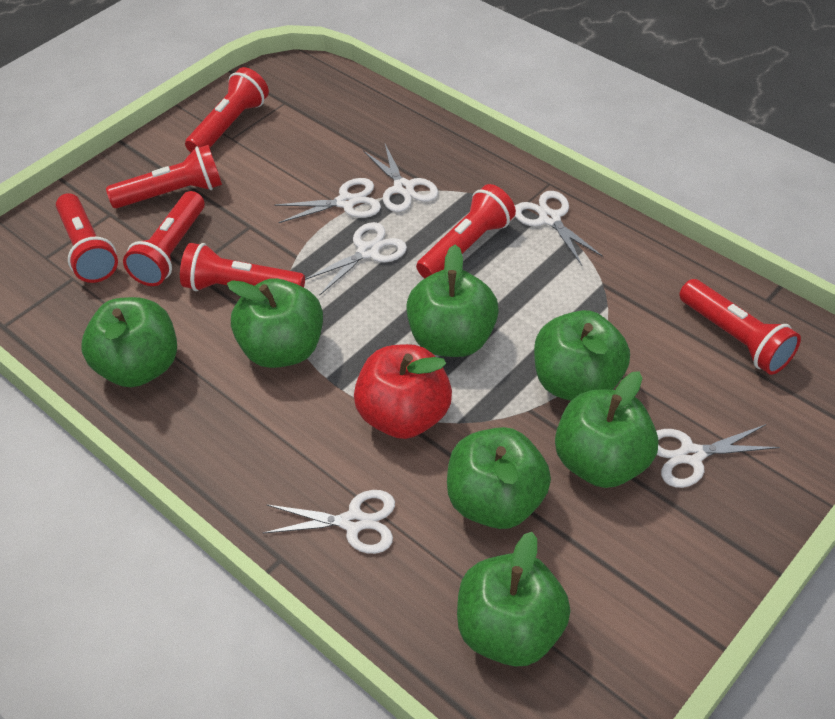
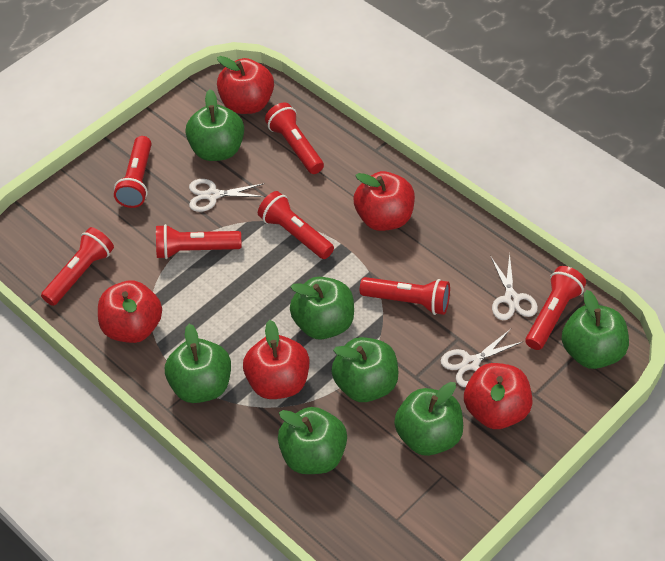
red apple: [354,344,452,439] = 1 -> [98,280,162,343] [217,56,274,114] [243,320,309,399] [353,171,415,231] [464,363,533,429] = 5
white scissors: [263,490,395,554] [274,178,381,223] [305,222,407,296] [363,144,438,212] [515,191,604,266] [656,424,780,488] = 6 -> [189,179,265,212] [441,329,524,387] [491,254,538,320] = 3

